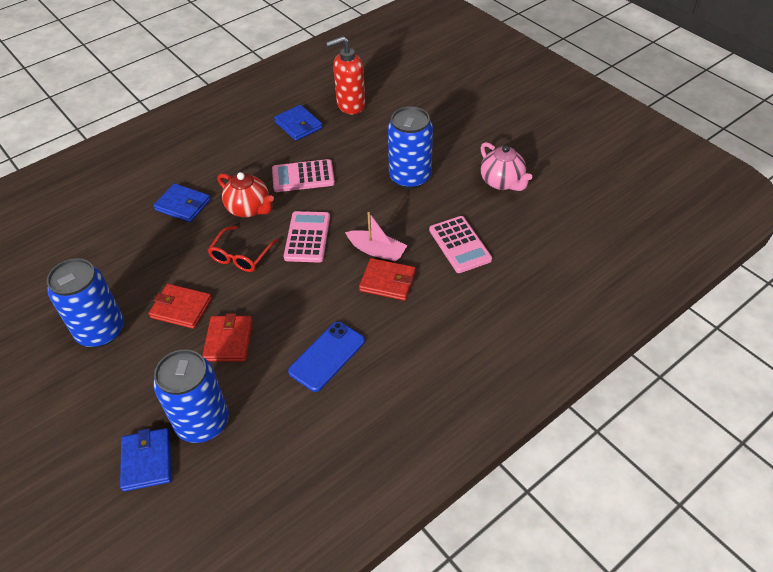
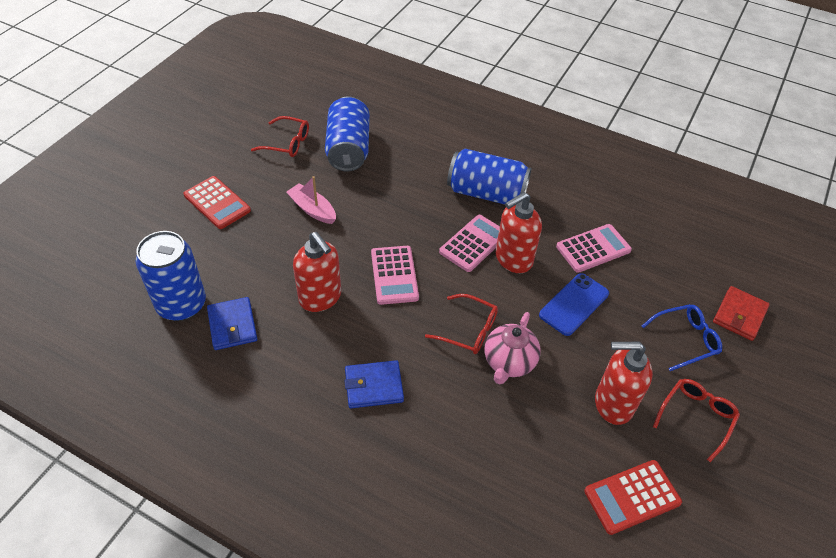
blue glasses: none = 0 -> [642,304,722,371] = 1
blue wallet: [120,428,171,492] [153,183,210,222] [274,105,322,141] = 3 -> [207,297,257,350] [344,360,404,408] = 2
red calculator: none = 0 -> [183,176,251,229] [584,460,682,535] = 2
red glasses: [208,226,279,272] = 1 -> [251,116,309,157] [425,294,498,354] [653,379,740,462] = 3
red soap dispenser: [326,36,365,114] = 1 -> [293,232,341,312] [496,192,542,273] [595,342,653,425] = 3
red teapot: [218,172,274,218] = 1 -> none = 0
red wallet: [149,284,212,329] [202,313,253,362] [359,258,416,301] = 3 -> [713,286,770,341] = 1

